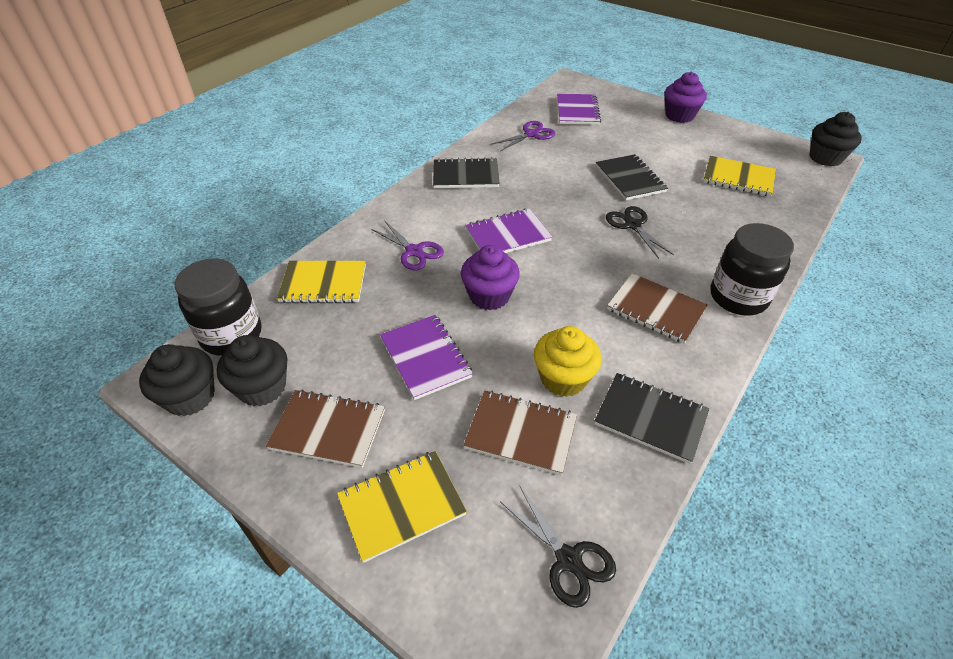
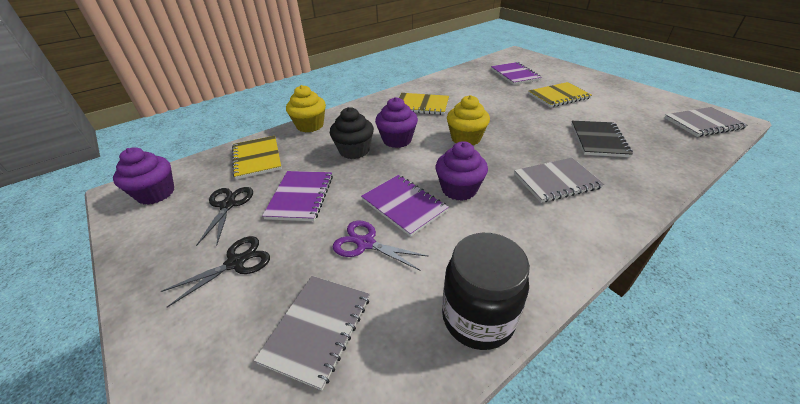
black cupcake: [139,344,215,416] [217,335,288,406] [809,112,862,167] = 3 -> [330,107,374,159] = 1
black jar: [175,258,261,356] [711,223,794,315] = 2 -> [442,233,530,350] = 1
black notebook: [433,157,500,188] [594,373,709,464] [596,154,668,200] = 3 -> [571,121,633,157] = 1
brown notebook: [266,389,385,468] [463,390,577,475] [607,273,708,344] = 3 -> none = 0
grey notebook: none = 0 -> [254,276,370,390] [514,158,604,203] [664,107,748,137] = 3
purple cupcake: [461,245,520,310] [664,72,707,123] = 2 -> [113,147,174,205] [375,97,418,148] [436,141,488,201] = 3
purple scissors: [371,220,444,270] [491,121,555,151] = 2 -> [333,220,429,270] = 1
yellow cupcake: [534,326,601,397] = 1 -> [286,85,326,132] [447,95,490,145] = 2

